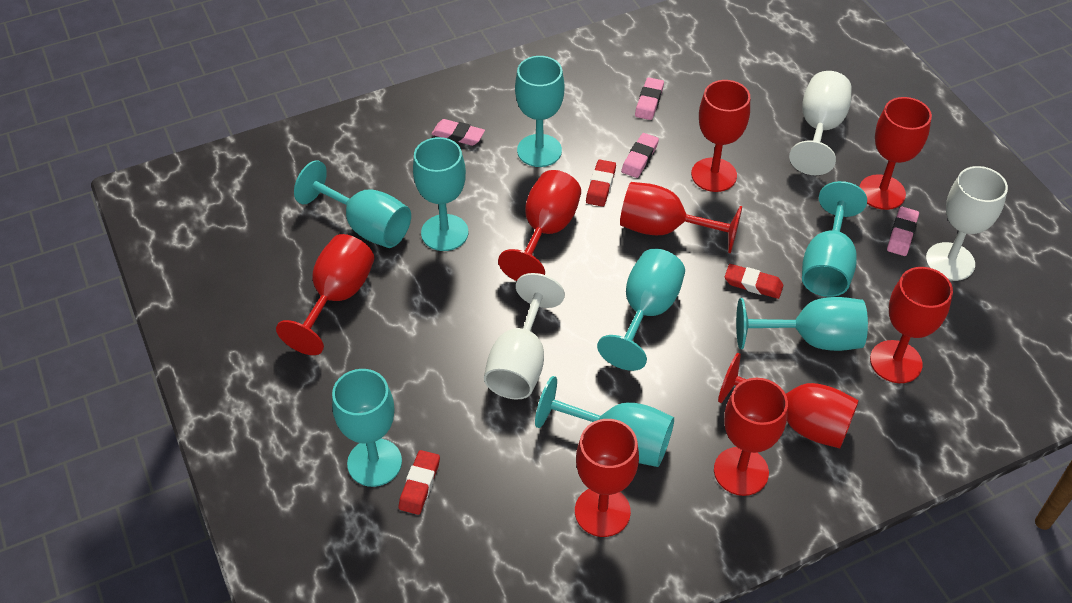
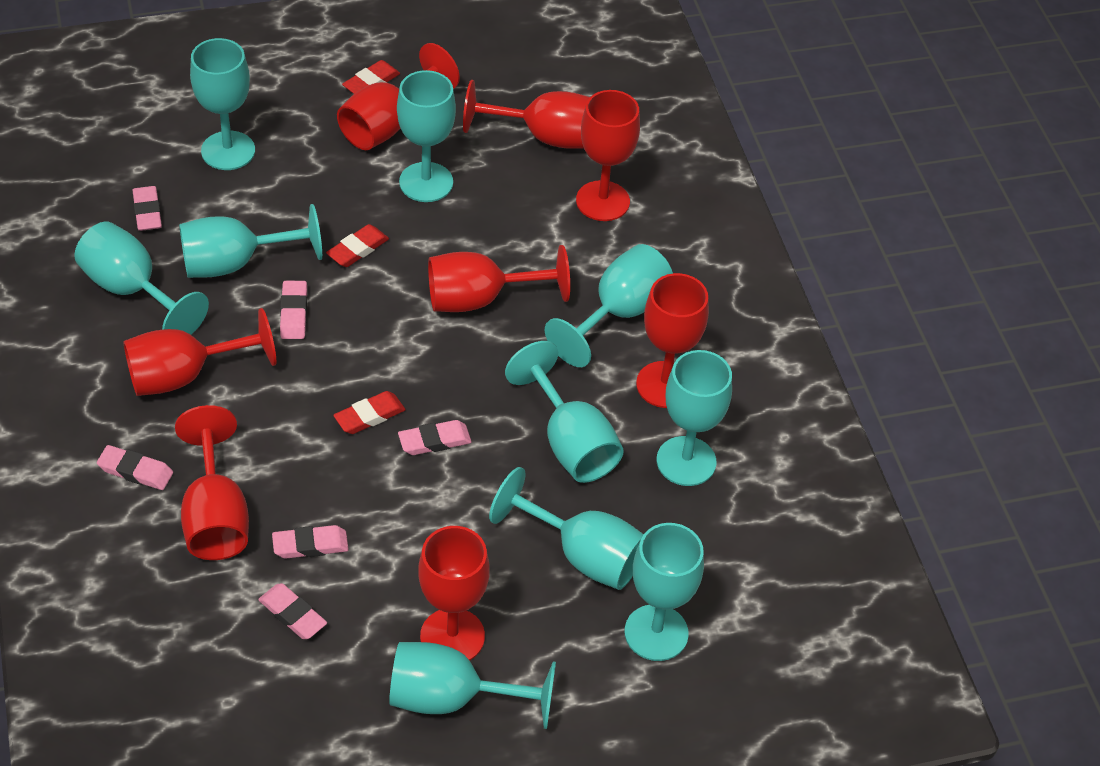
pink eraser: [432,119,485,146] [621,133,659,178] [635,77,664,120] [887,207,919,256] = 4 -> [97,445,173,490] [132,186,162,231] [258,583,327,639] [272,525,349,559] [280,281,307,339] [398,420,472,455] = 6
red goblet: [276,234,374,355] [498,170,581,281] [575,419,639,537] [620,182,742,253] [691,80,750,192] [714,378,788,496] [718,353,859,448] [859,97,932,210] [870,267,953,383] = 9 -> [123,308,276,396] [175,405,249,560] [337,43,460,150] [418,526,489,660] [428,245,570,312] [463,80,590,149] [576,90,640,221] [636,273,709,408] = 8
turquoise goblet: [294,160,411,248] [332,369,402,487] [413,137,468,251] [515,56,564,167] [535,376,674,467] [597,249,685,371] [736,297,868,351] [802,181,867,297] = 8 -> [74,222,209,335] [179,204,322,278] [190,38,255,170] [389,642,556,729] [397,70,456,202] [489,467,644,590] [505,341,624,483] [545,244,673,367] [624,523,704,661] [657,350,732,486] = 10
white goblet: [484,273,565,399] [789,71,852,175] [926,166,1008,281] = 3 -> none = 0

